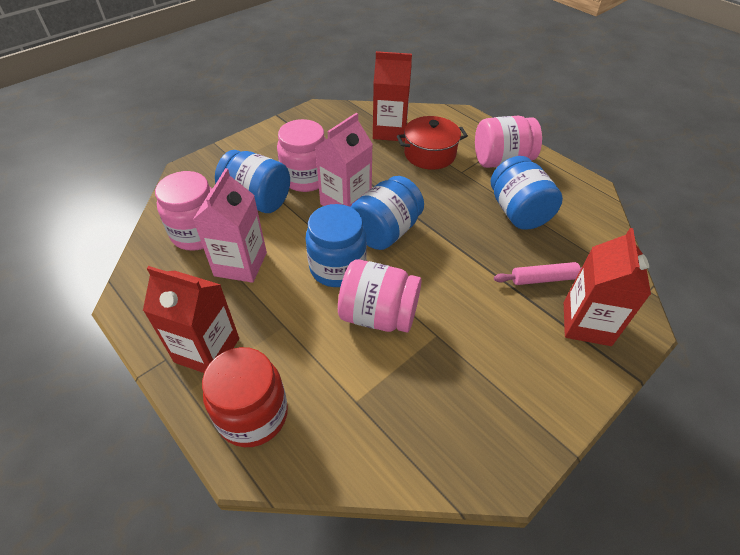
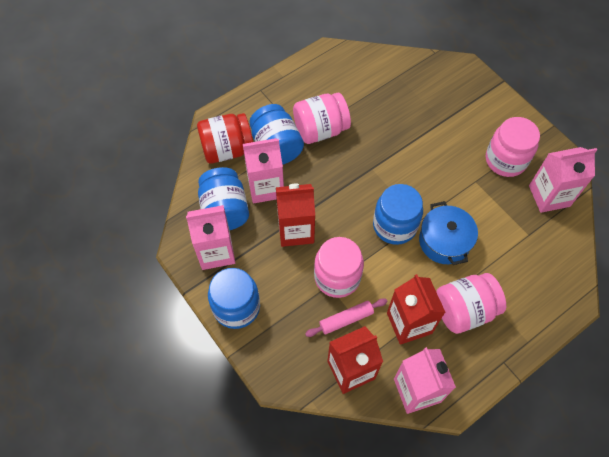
blue pot: none = 0 -> [419,201,478,265] = 1
pink carton: [193,168,267,283] [315,113,373,207] = 2 -> [186,205,235,270] [243,138,284,204] [394,347,456,414] [529,147,597,213] = 4
red pot: [397,116,468,170] = 1 -> none = 0

